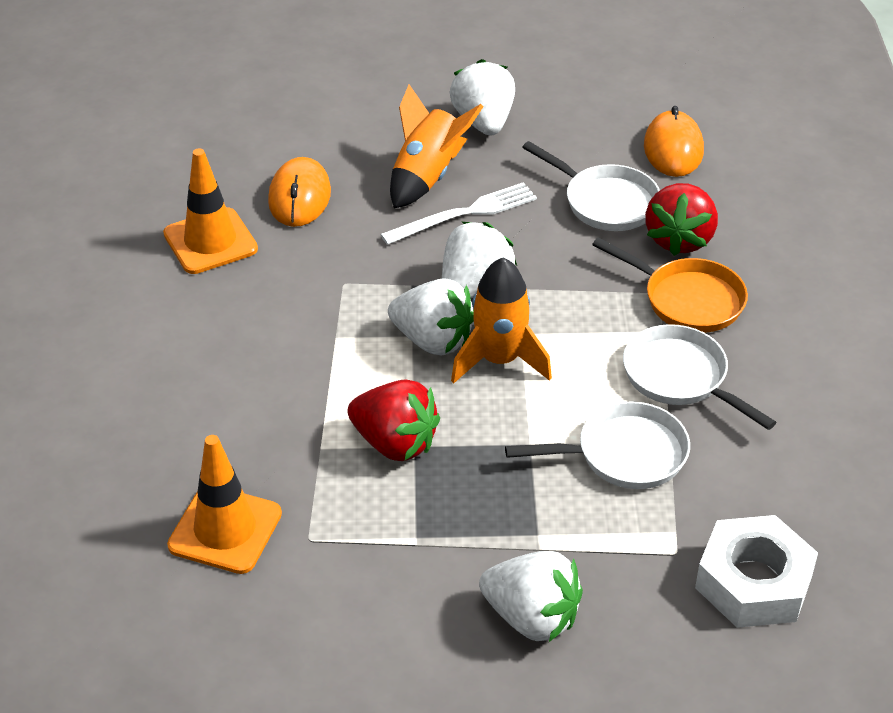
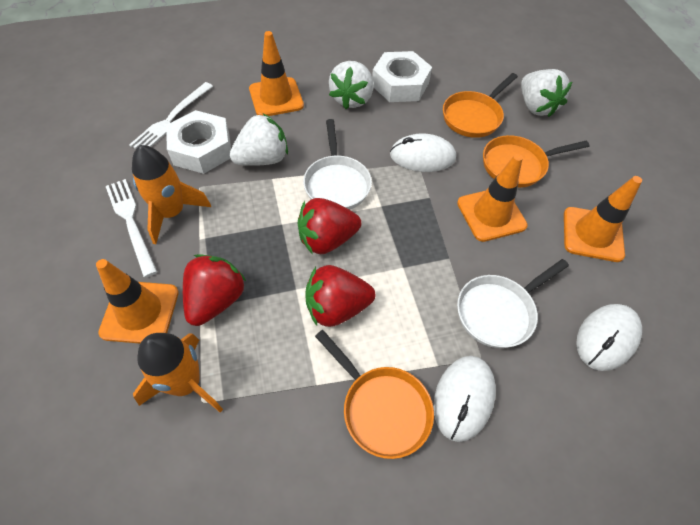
orange mouse: [268,157,331,227] [644,106,704,177] = 2 -> none = 0
orange pan: [592,237,748,333] = 1 -> [315,330,434,459] [443,73,518,138] [483,135,590,188] = 3
orange traffic cone: [163,148,258,274] [167,435,282,574] = 2 -> [96,259,179,344] [249,31,304,116] [457,154,528,242] [564,176,642,262] = 4
red strawberry: [347,379,440,461] [645,183,718,256] = 2 -> [183,254,246,326] [298,198,361,254] [305,265,375,327] = 3
white fork: [380,182,537,245] = 1 -> [106,179,157,277] [129,82,213,149] = 2
white mouse: none = 0 -> [390,134,456,172] [433,356,496,442] [576,304,642,371] = 3
white nut: [695,515,818,628] = 1 -> [166,110,231,174] [372,51,432,102] = 2
white pan: [505,401,690,489] [522,141,660,231] [623,324,777,430] = 3 -> [303,119,372,210] [457,259,569,348] = 2
white strawberry: [388,278,474,356] [442,222,517,299] [450,59,515,135] [479,551,583,642] = 4 -> [229,114,288,166] [329,61,373,109] [521,69,572,117] = 3

